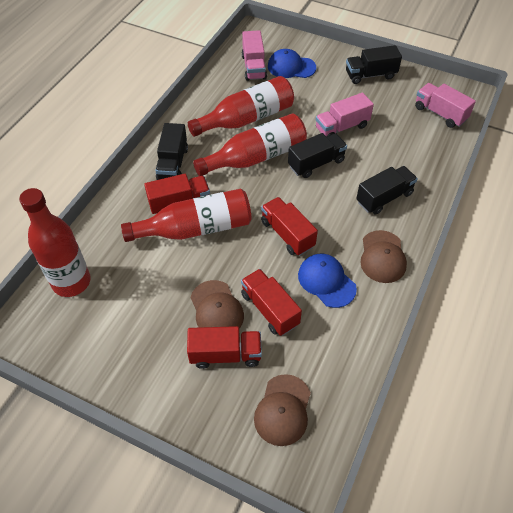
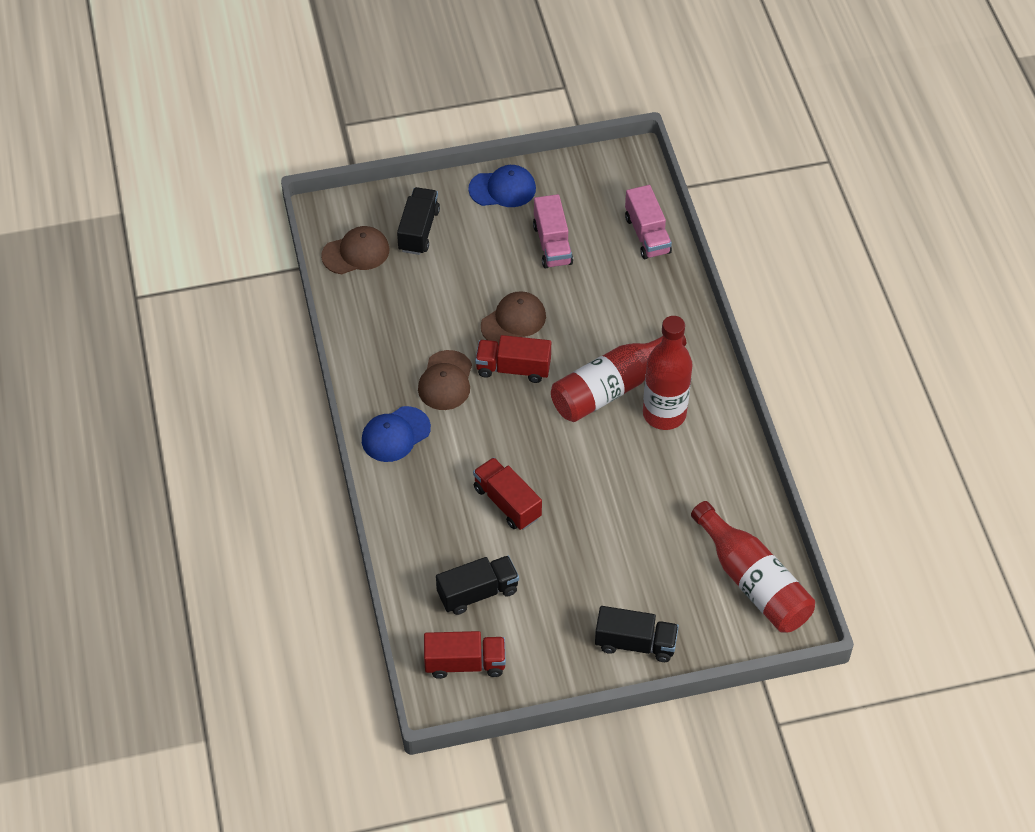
black truck: [155,123,188,180] [288,133,347,178] [346,45,402,84] [356,166,418,215] = 4 -> [397,187,440,255] [436,556,519,615] [595,606,679,662] = 3
pink truck: [242,30,267,81] [315,92,374,137] [415,83,476,128] = 3 -> [533,194,573,268] [625,185,672,259] = 2
red bottle: [19,188,91,297] [121,189,252,242] [188,76,294,137] [193,114,307,176] = 4 -> [551,335,686,422] [643,316,693,430] [691,501,815,632] = 3
red truck: [144,174,210,214] [187,326,262,369] [241,269,302,336] [261,197,318,256] = 4 -> [424,631,506,679] [473,457,542,530] [475,335,551,383] = 3

